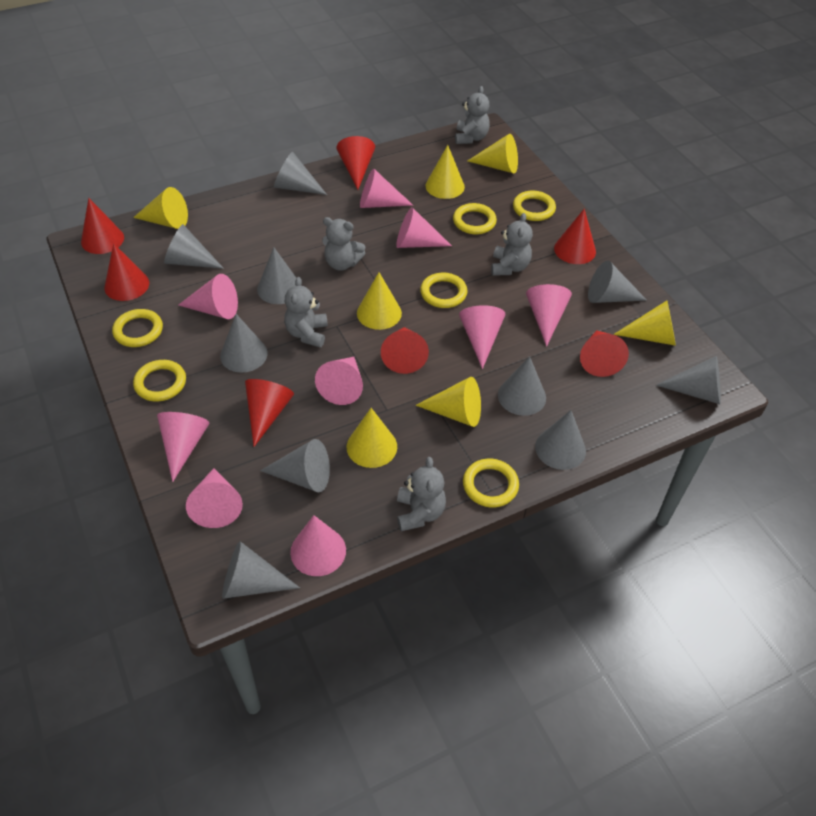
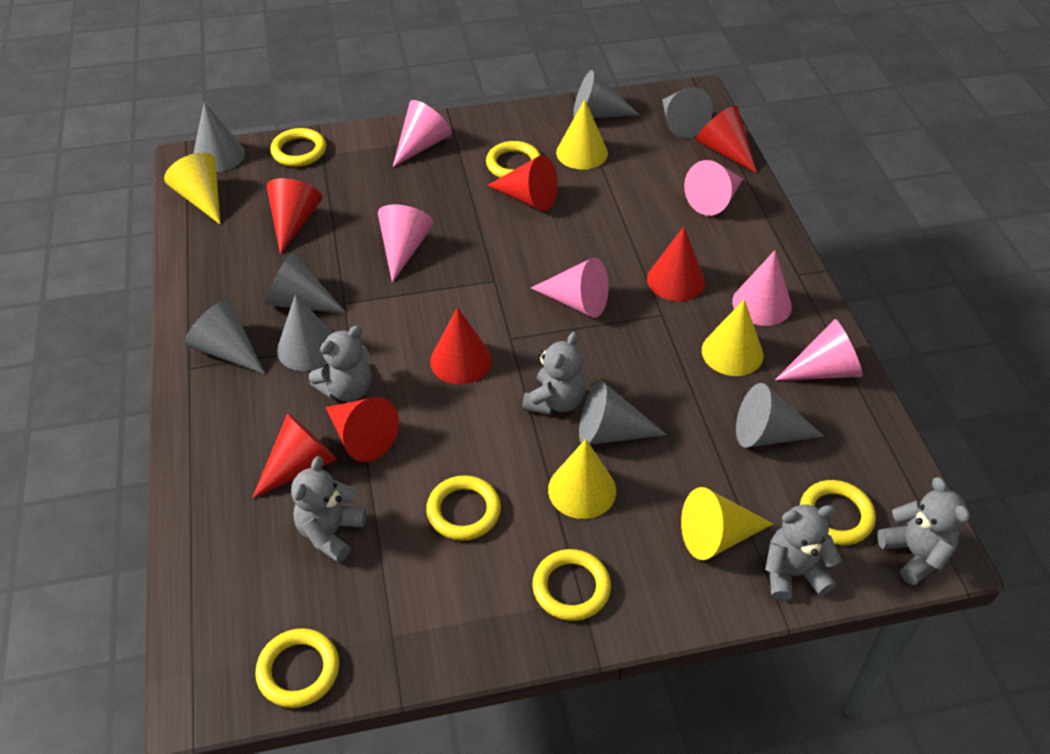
grey cone: [164,224,224,269] [220,314,268,373] [222,541,300,599] [257,247,296,304] [260,439,330,492] [274,152,327,195] [498,356,546,416] [535,410,586,470] [588,261,647,303] [656,356,721,404] = 10 -> [185,300,265,374] [193,102,245,172] [265,252,346,313] [277,294,333,371] [573,70,640,118] [579,381,667,445] [662,87,713,139] [736,383,824,448] = 8
pink cone: [157,412,210,482] [178,274,238,319] [186,468,243,528] [290,515,346,576] [315,357,363,405] [360,169,413,208] [396,207,452,248] [459,305,505,369] [526,284,572,347] = 9 -> [378,205,434,283] [393,100,452,167] [531,257,609,318] [684,160,743,216] [732,250,792,326] [775,319,863,381] = 6
yellow cone: [133,187,188,229] [347,408,397,468] [357,272,402,330] [415,377,481,427] [426,145,465,199] [468,134,518,174] [614,301,676,346] = 7 -> [164,153,220,224] [548,439,616,519] [556,99,608,170] [681,487,774,560] [702,299,763,376] = 5

